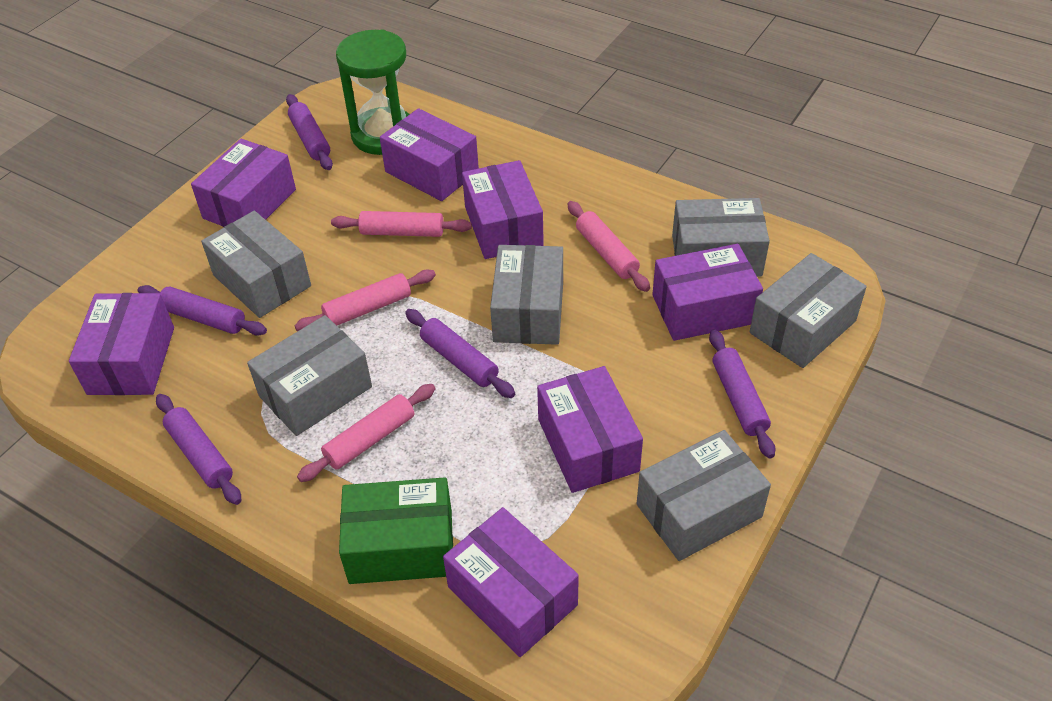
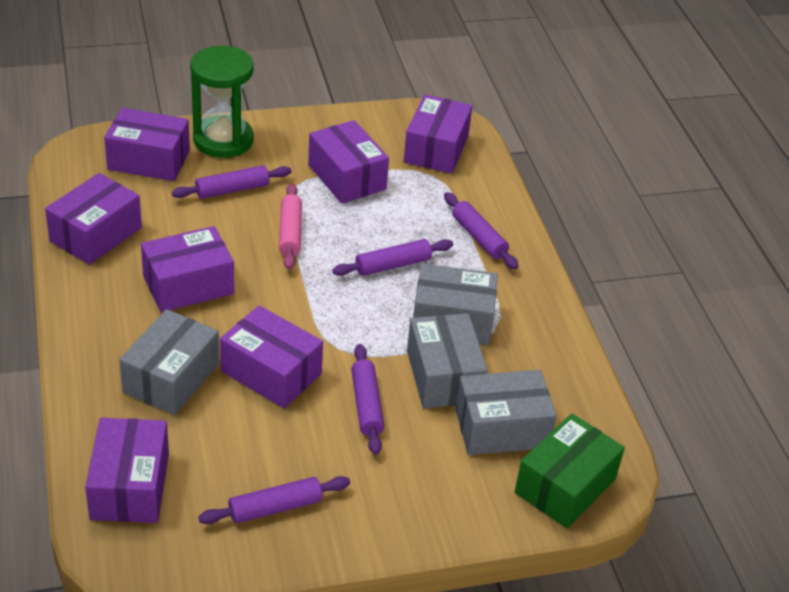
grey box: [201,211,311,318] [247,315,372,436] [490,245,563,345] [637,430,771,561] [672,198,770,277] [750,253,867,368] = 6 -> [119,309,219,415] [407,313,488,408] [413,264,498,345] [455,370,557,455] = 4
pink rolling pin: [294,270,436,331] [297,384,436,482] [331,211,472,237] [567,201,650,292] = 4 -> [279,183,302,270] = 1

